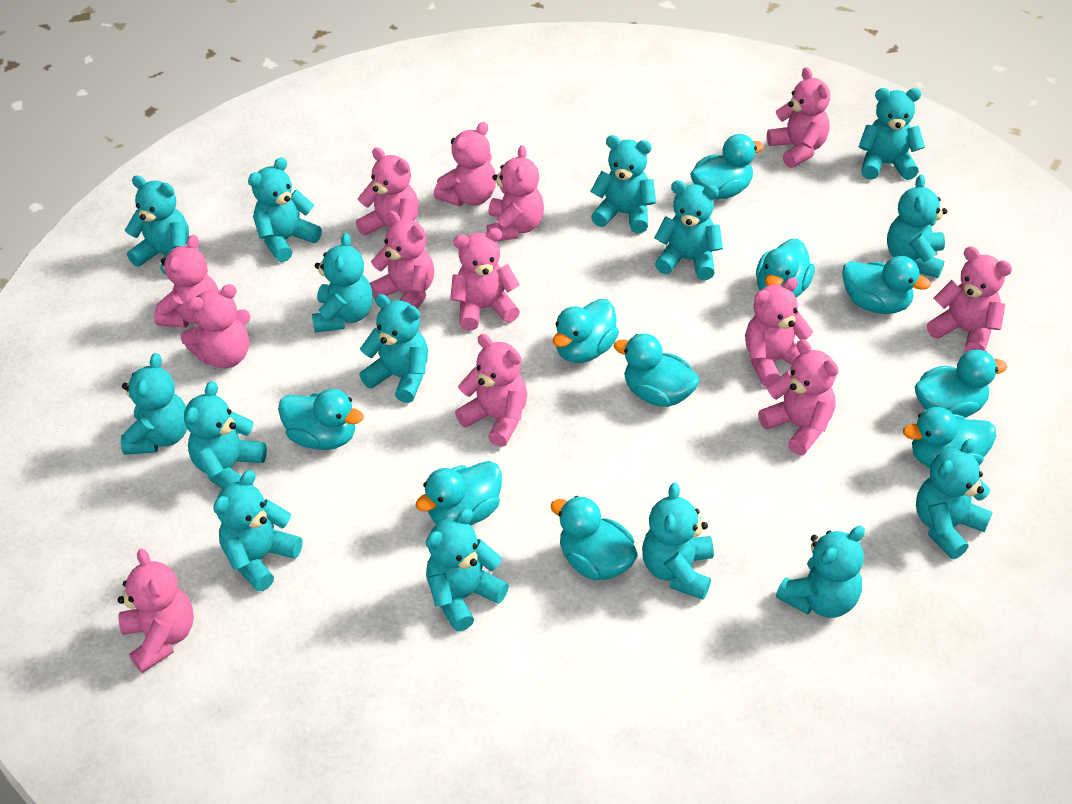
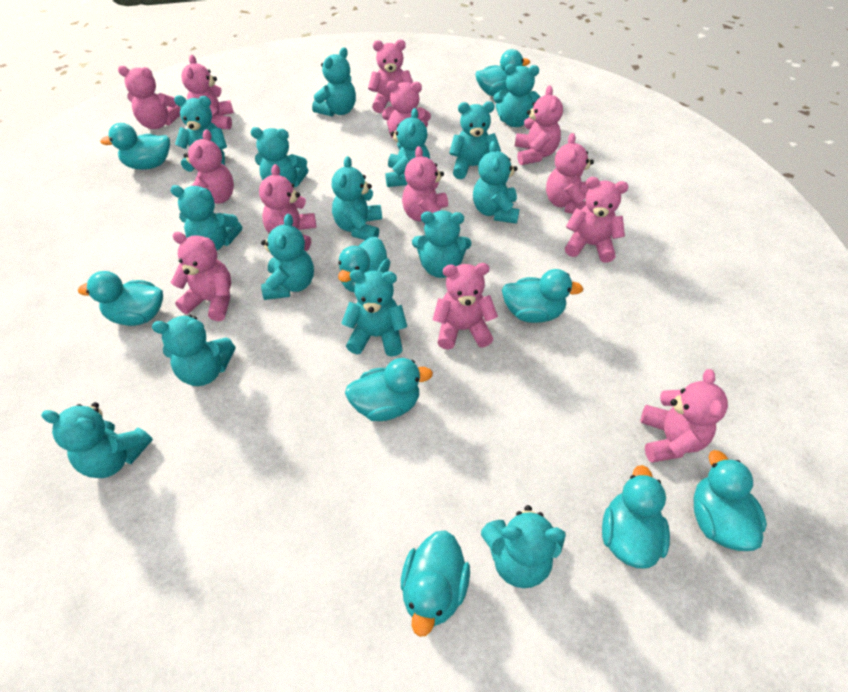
turquoise duck: [278,389,364,450] [415,461,502,526] [550,496,638,580] [553,299,619,363] [614,334,700,407] [690,134,764,199] [756,238,815,297] [842,256,931,314] [903,407,996,468] [915,350,1007,418] = 10 -> [78,271,163,326] [100,123,170,170] [338,237,390,292] [345,358,433,421] [401,530,470,637] [475,49,530,96] [502,269,583,323] [602,465,670,568] [694,450,767,551] = 9

